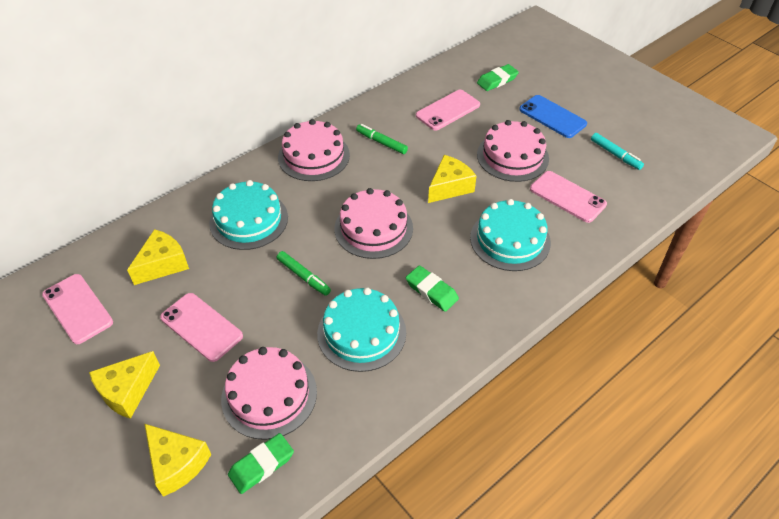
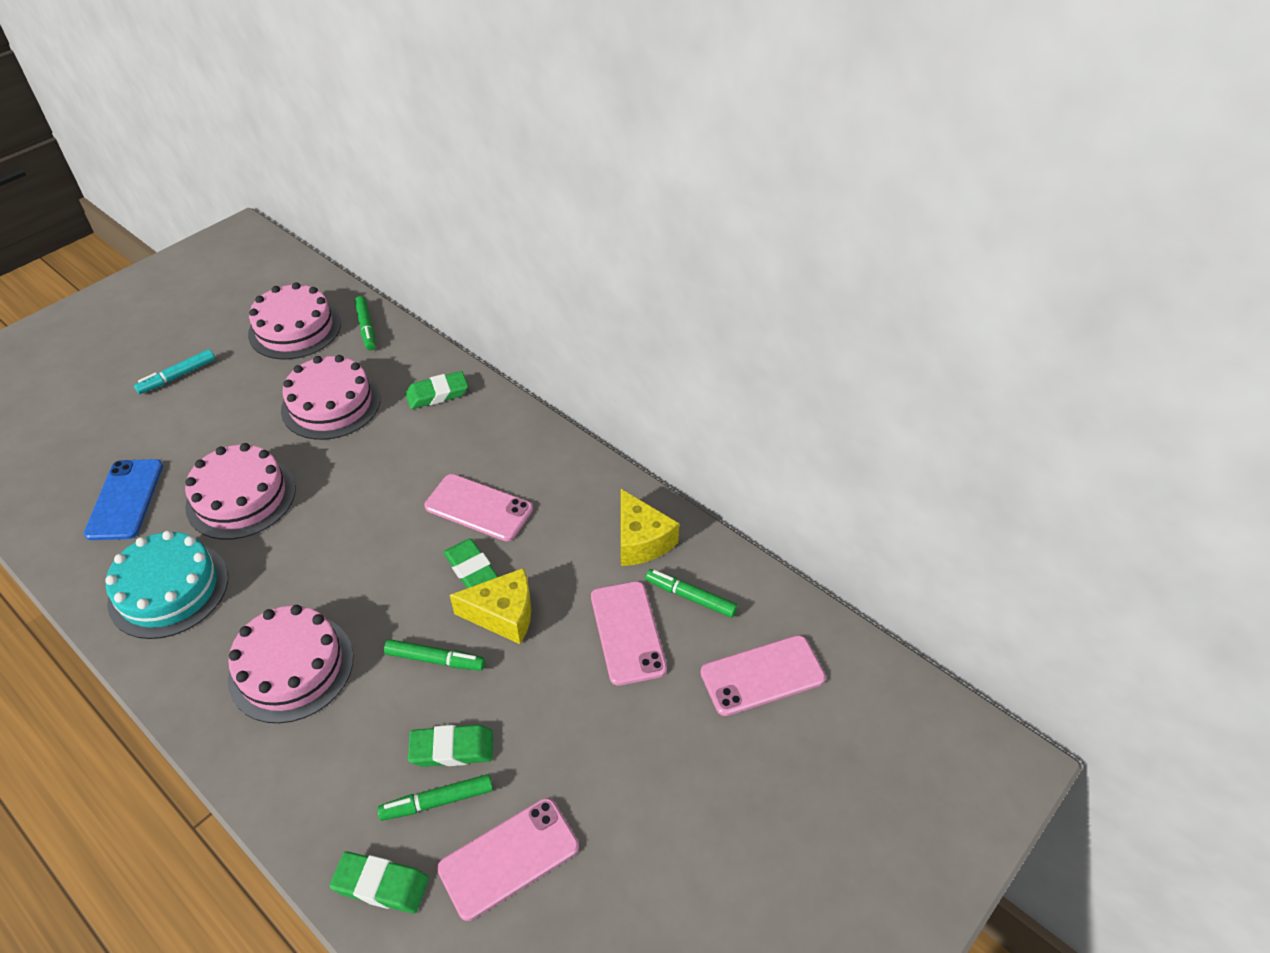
green eraser: [228,433,294,494] [406,265,459,312] [477,64,519,91] = 3 -> [330,851,429,914] [405,371,468,409] [408,725,493,767] [443,539,499,588] = 4
green marker: [277,251,331,296] [356,124,408,154] = 2 -> [355,296,376,350] [377,774,493,821] [384,639,485,671] [645,569,738,618] = 4
turquoise cake: [209,180,288,250] [317,288,406,372] [470,199,551,271] = 3 -> [105,530,228,639] = 1
yellow cheese: [89,351,160,419] [127,229,189,285] [145,424,211,497] [428,155,477,203] = 4 -> [450,568,531,644] [621,489,679,566] = 2

